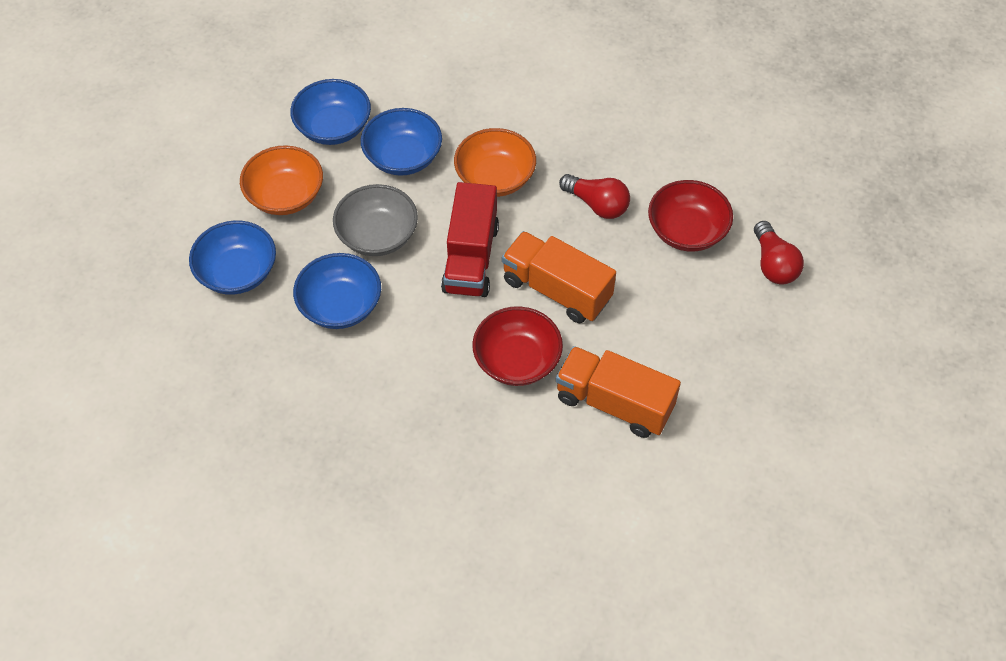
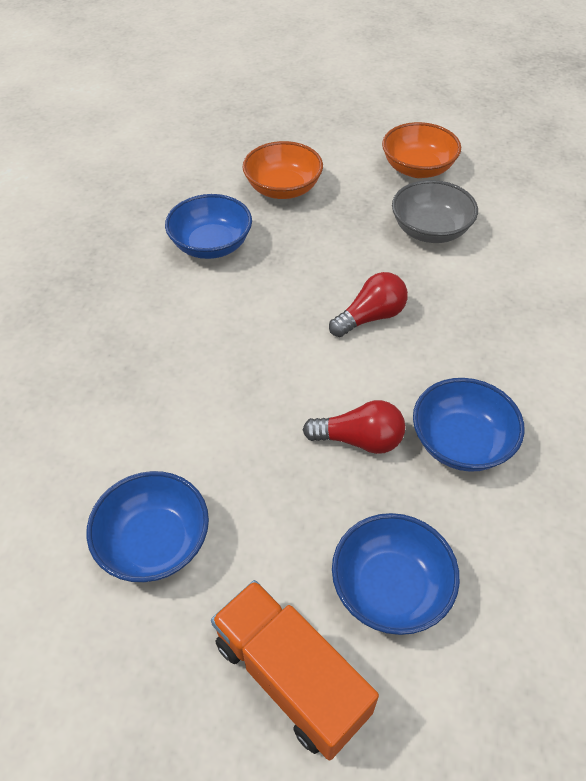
orange truck: [502,231,616,323] [556,346,681,438] = 2 -> [211,580,379,760] = 1
red bowl: [472,306,563,386] [648,180,733,252] = 2 -> none = 0
red truck: [441,182,499,297] = 1 -> none = 0

